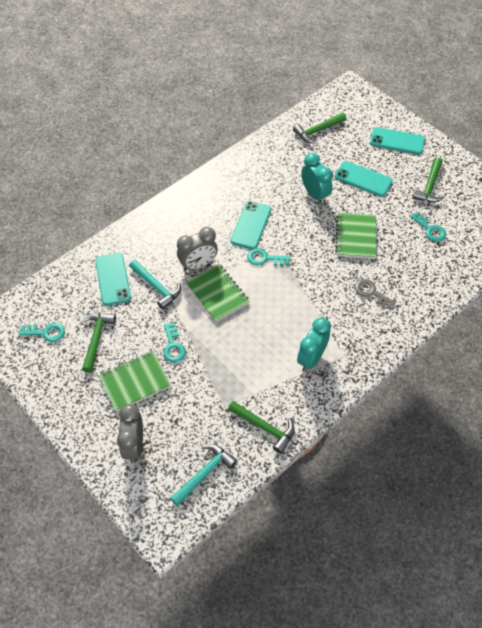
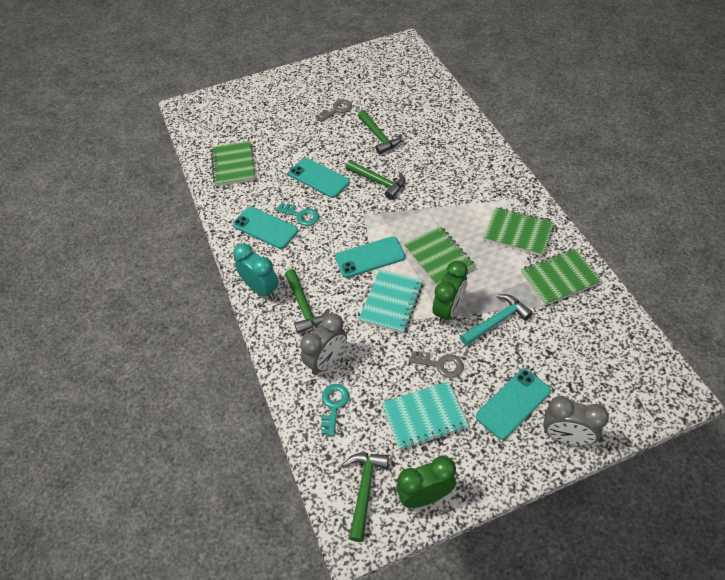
green clock: none = 0 -> [396,456,456,508] [433,261,468,325] = 2
green notebook: [99,351,171,412] [186,264,250,322] [335,213,376,259] = 3 -> [211,141,255,186] [404,226,475,286] [483,207,554,256] [521,249,601,306] = 4
grey key: [355,279,396,309] = 1 -> [316,99,352,122] [409,351,463,378] = 2
turquoise clock: [297,318,331,372] [301,153,333,204] = 2 -> [233,243,279,299] = 1
turquoise hammer: [129,260,181,309] [170,444,237,506] = 2 -> [460,294,533,346] = 1
turquoise key: [19,323,65,342] [163,323,186,363] [247,248,290,266] [411,212,446,242] = 4 -> [276,203,319,226] [321,384,349,436] = 2
turquoise notebook: none = 0 -> [359,270,423,333] [382,381,469,450] = 2

